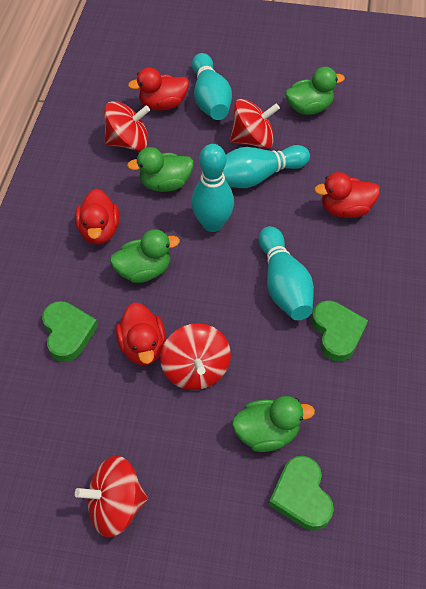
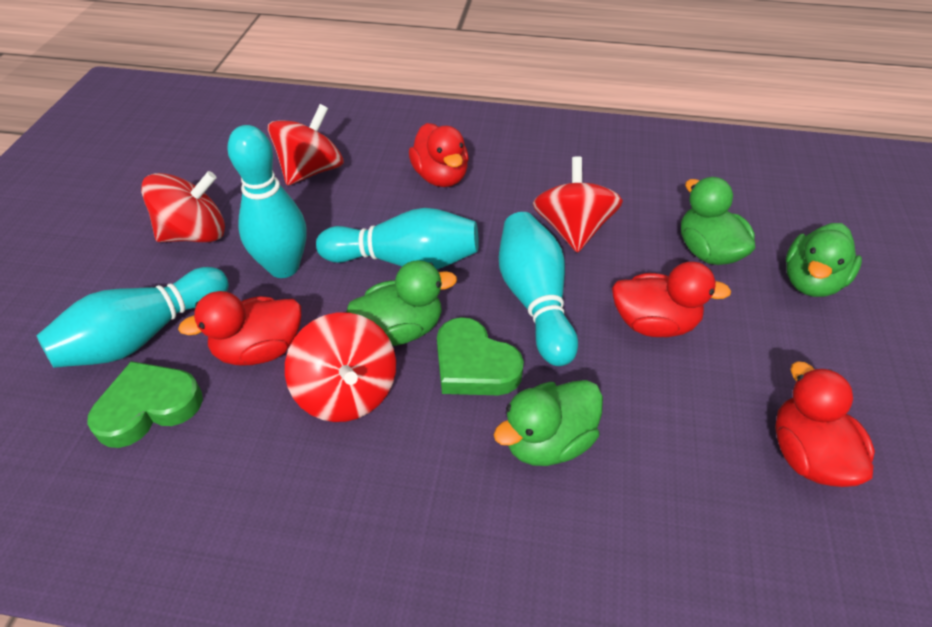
green heart: [42,301,98,362] [269,456,334,531] [311,301,368,362] = 3 -> [87,361,203,448] [437,317,524,395] = 2

